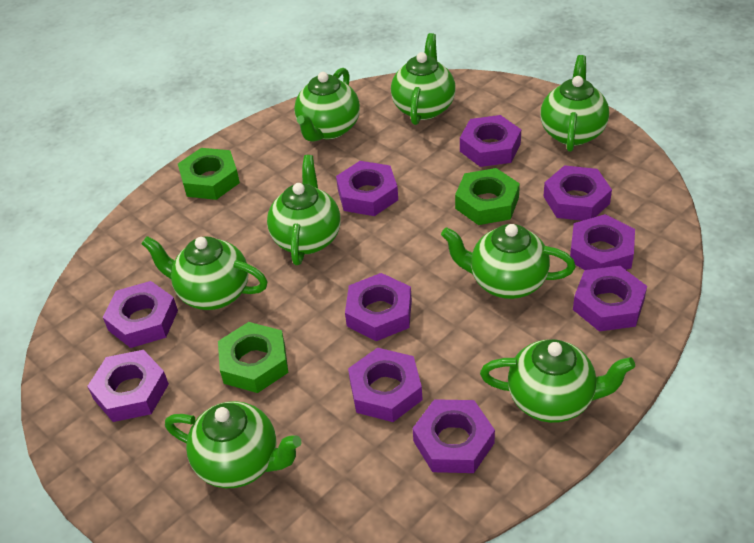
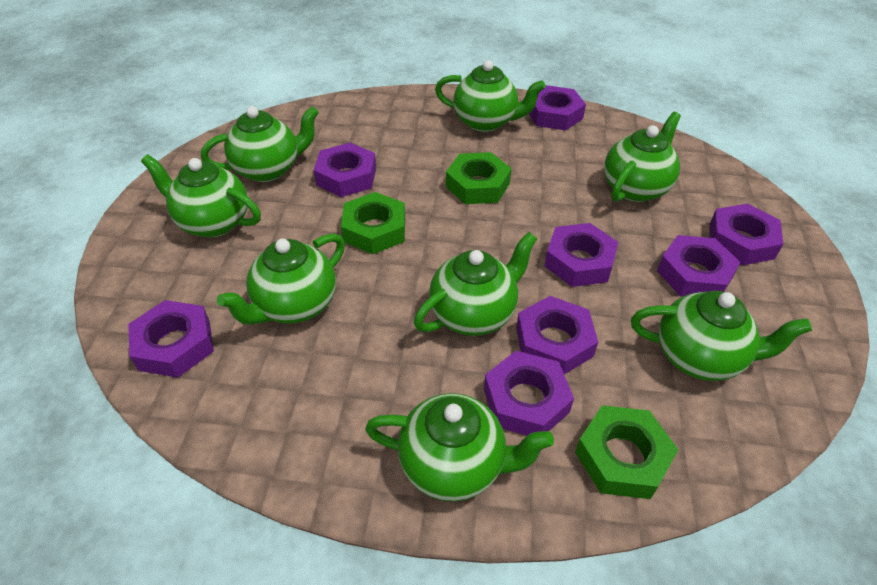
purple nut: [87,350,169,422] [103,281,178,348] [336,161,398,216] [345,273,412,341] [348,348,423,422] [412,399,495,473] [460,115,521,167] [543,165,612,221] [570,214,635,270] [573,266,647,331] = 10 -> [128,300,214,378] [314,143,376,197] [484,351,574,436] [516,296,598,374] [529,85,586,131] [544,223,618,287] [657,235,741,297] [709,204,783,265] = 8

